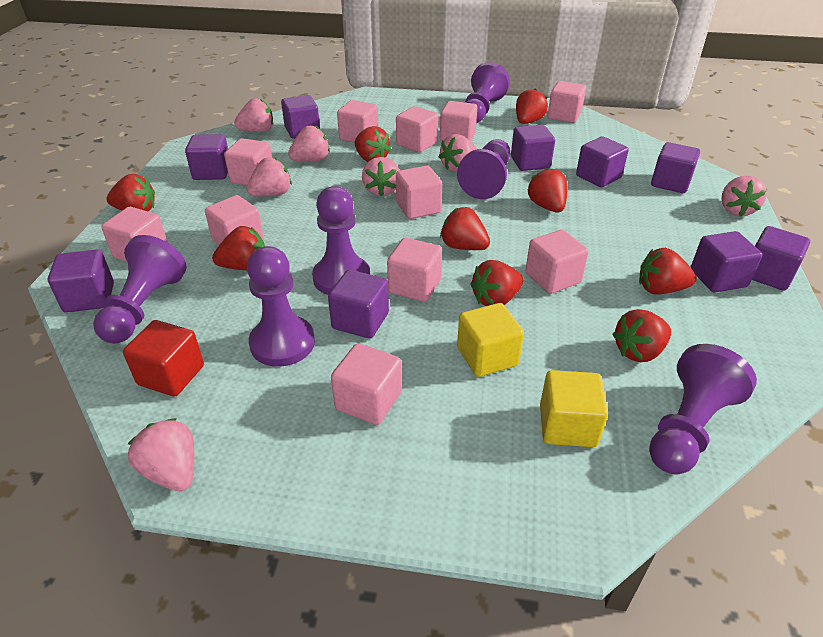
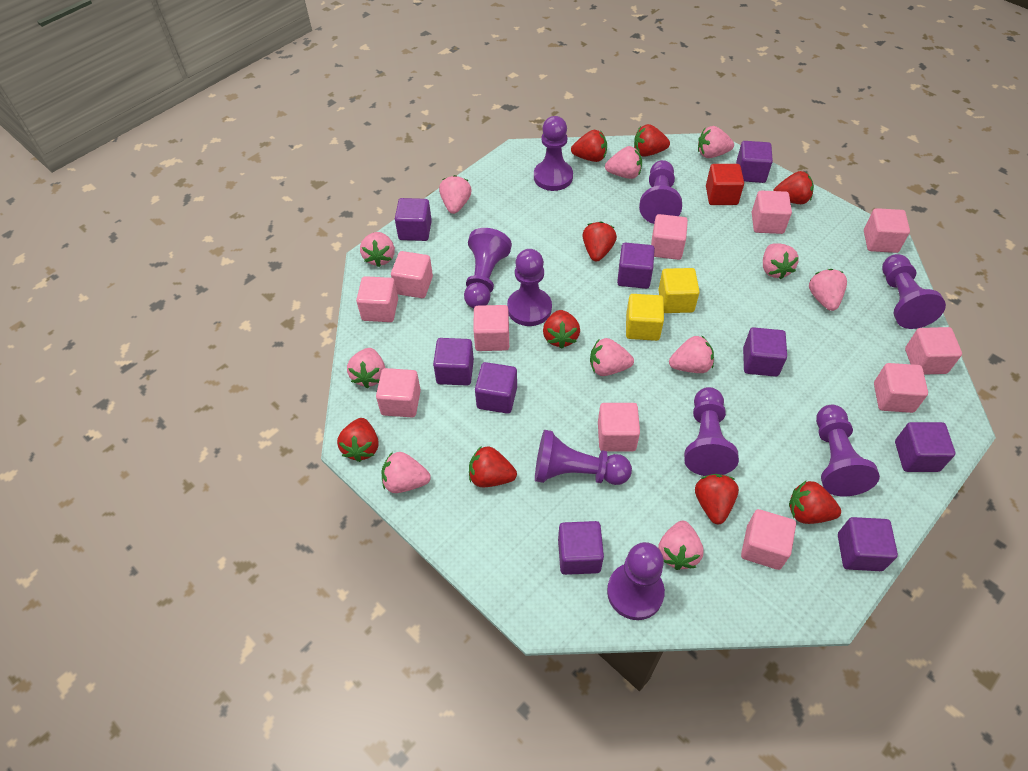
pink strawberry: [127,418,194,491] [234,98,273,132] [246,157,292,197] [288,126,330,162] [362,157,400,197] [439,134,477,172] [721,176,767,217] = 7 -> [347,348,385,388] [360,232,395,267] [381,452,431,493] [439,175,472,214] [590,338,634,376] [605,146,642,179] [658,521,704,570] [669,335,714,373] [698,126,734,158] [763,243,799,279] [809,269,847,311] = 11
purple pawn: [93,235,187,343] [247,246,315,367] [312,186,370,295] [457,139,510,199] [465,62,510,123] [649,344,757,475] = 6 -> [464,228,512,308] [507,249,552,326] [534,116,573,191] [535,430,632,485] [607,542,665,620] [639,160,682,224] [684,387,739,476] [816,405,880,496] [882,254,946,329] = 9

